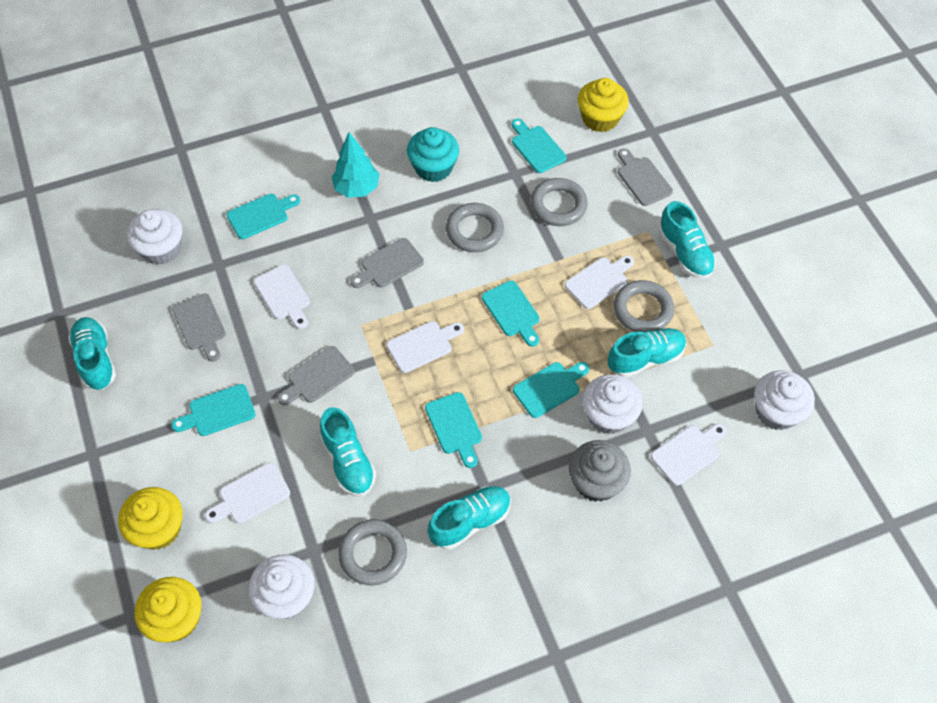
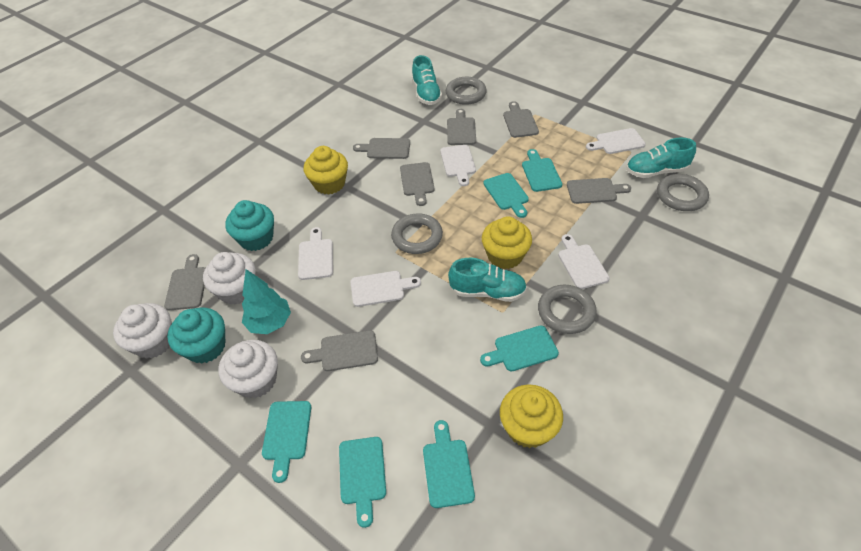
grey cupcake: [569,440,631,502] = 1 -> none = 0
grey cutting board: [172,294,226,361] [278,346,355,405] [351,238,424,288] [618,148,673,206] = 4 -> [164,254,205,310] [301,330,378,371] [353,138,410,159] [400,162,435,206] [447,109,476,145] [503,101,539,138] [567,178,631,204] = 7
turquoise cupcake: [407,127,459,182] = 1 -> [167,307,225,363] [225,200,274,251] = 2
turquoise shoe: [68,317,116,390] [320,407,376,497] [428,486,511,550] [608,328,687,378] [659,201,716,279] = 5 -> [412,55,442,105] [448,258,527,302] [626,138,696,178] = 3
white cupcake: [127,209,182,265] [249,554,314,619] [582,374,643,434] [754,370,815,430] = 4 -> [113,303,172,359] [203,252,256,305] [219,340,278,398] = 3

